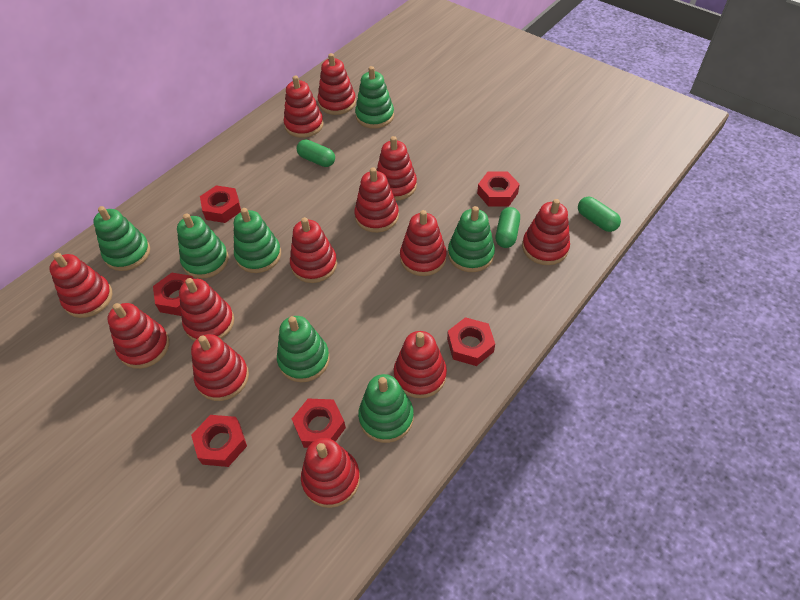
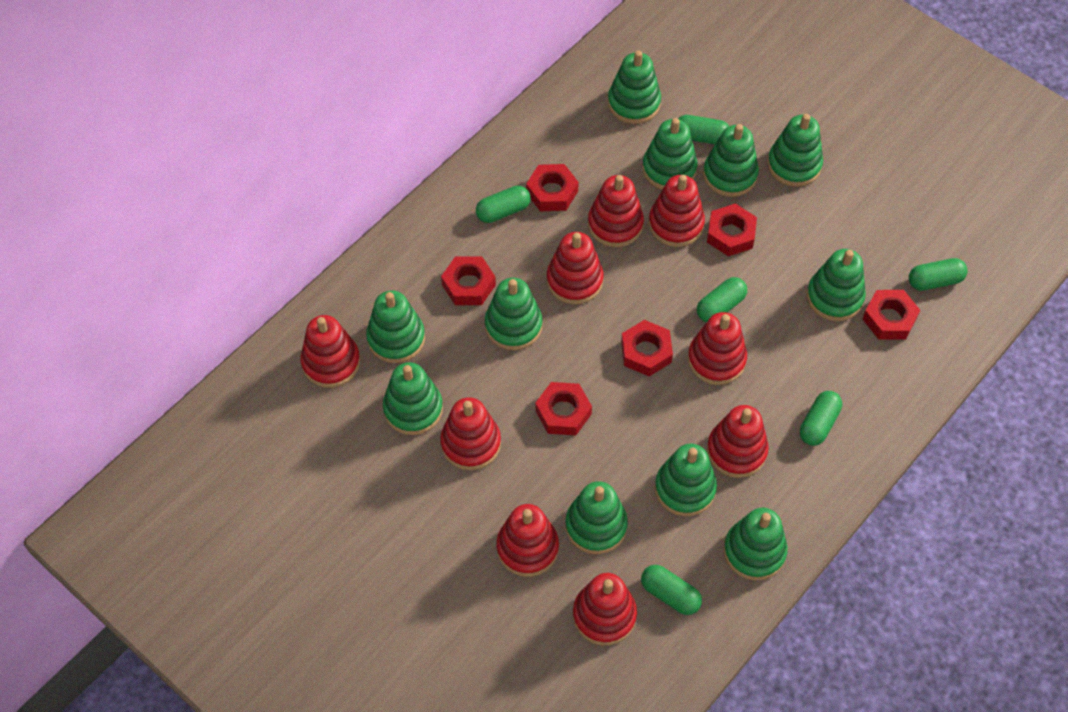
green capsule: [297,139,335,167] [496,207,520,248] [578,197,621,232] = 3 -> [476,185,531,223] [641,565,702,615] [678,115,729,144] [697,277,747,322] [800,391,842,446] [909,258,968,291] = 6
green stacking toy: [93,206,150,271] [177,213,229,279] [234,208,281,273] [277,316,330,382] [355,66,394,129] [358,374,414,443] [448,206,495,272] = 7 -> [366,290,425,363] [383,362,443,435] [485,278,543,350] [565,481,628,554] [608,51,661,124] [642,118,697,190] [655,444,717,516] [703,124,759,197] [723,508,788,580] [767,114,823,187] [807,249,866,321] = 11
red stacking toy: [49,253,112,318] [107,303,169,369] [179,278,234,341] [191,334,249,401] [283,75,323,138] [290,217,337,283] [301,438,360,508] [317,53,356,115] [354,167,399,233] [376,136,417,201] [394,331,447,398] [400,210,447,276] [522,199,570,265] = 13 -> [300,315,360,388] [440,397,501,470] [496,504,559,577] [547,232,603,304] [573,573,637,646] [588,175,644,247] [649,175,705,247] [688,312,747,385] [707,405,769,478] = 9

